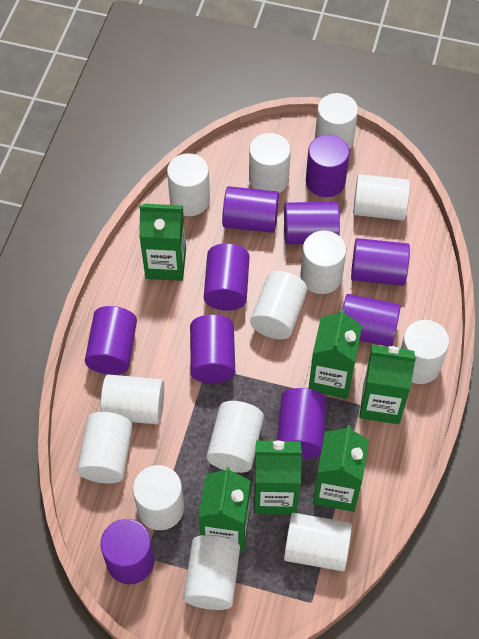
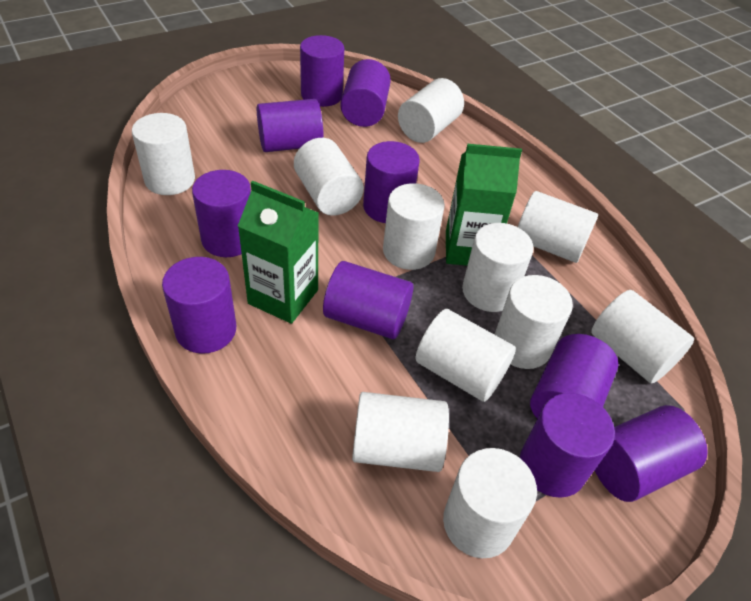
green carton: [139,204,186,281] [199,467,251,552] [254,441,302,514] [309,309,362,399] [313,425,369,512] [359,345,416,424] = 6 -> [238,181,319,324] [446,144,522,266] = 2
white cylinder: [77,412,132,483] [100,374,164,424] [133,465,184,530] [167,153,210,216] [184,535,240,610] [207,401,264,473] [249,133,291,193] [250,271,307,339] [284,513,352,571] [300,231,346,294] [315,93,358,150] [353,174,410,220] [400,320,449,384] = 13 -> [132,113,195,195] [294,138,364,216] [352,392,449,472] [383,183,445,270] [398,78,464,143] [416,309,516,402] [443,448,537,558] [462,223,534,312] [494,275,573,369] [518,191,598,263] [591,290,694,384] = 11

